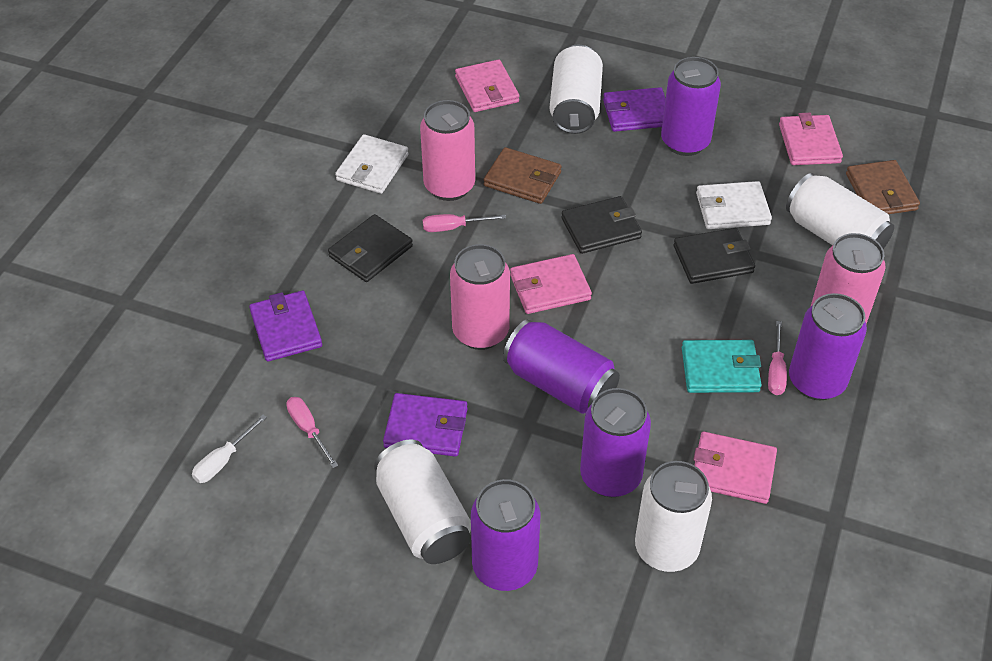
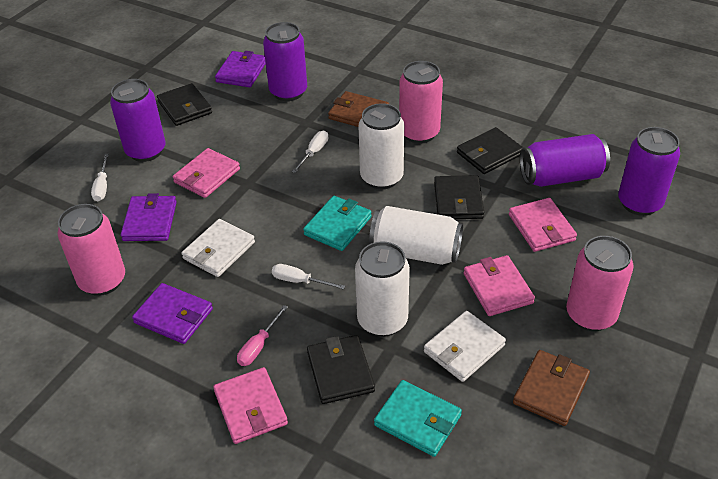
black wallet: [328,214,413,282] [561,196,642,254] [674,228,755,284] = 3 -> [157,83,212,126] [307,335,375,404] [434,175,484,219] [457,127,523,174] = 4
pink screwdriver: [286,397,338,468] [423,214,506,232] [768,321,787,395] = 3 -> [237,305,288,366] = 1
purple can: [471,479,540,591] [503,319,620,414] [580,388,651,497] [661,57,721,156] [789,293,867,400] = 5 -> [110,79,165,162] [263,22,307,101] [520,134,610,187] [618,127,680,216] = 4
turquoise wallet: [682,340,761,393] = 1 -> [303,196,372,251] [374,380,462,457] = 2
white can: [374,439,471,564] [550,45,603,134] [635,461,712,572] [786,173,894,249] = 4 -> [355,241,410,337] [359,103,404,189] [369,206,463,265] = 3
white screwdriver: [192,415,267,483] = 1 -> [91,154,109,201] [272,264,345,290] [292,131,328,173] = 3

